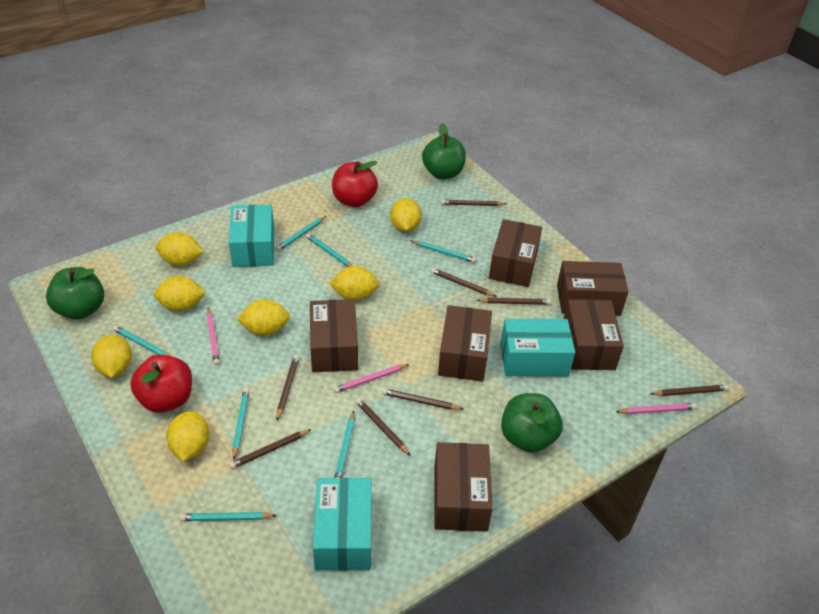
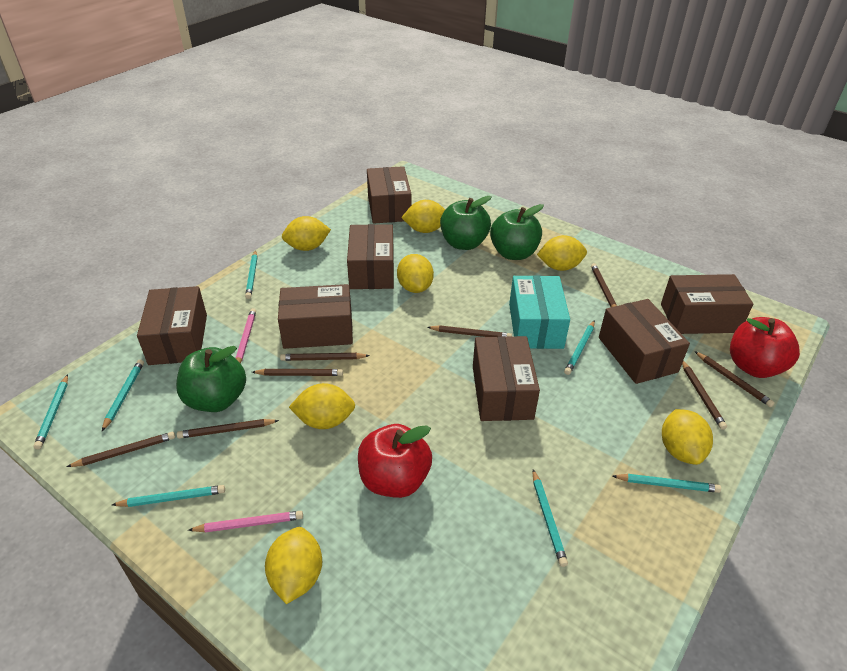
brown box: [310,299,358,372] [434,442,493,532] [438,305,492,382] [489,219,542,287] [557,261,629,316] [564,299,624,370] = 6 -> [137,286,207,365] [278,284,353,349] [347,224,394,289] [367,166,411,224] [473,336,540,421] [599,299,690,384] [661,274,753,334] = 7
pink pencil: [206,307,220,365] [334,364,409,393] [616,403,697,414] = 3 -> [188,511,303,533] [236,308,256,363] = 2
turquoise box: [229,205,274,267] [313,478,372,571] [500,319,575,376] = 3 -> [509,275,570,349] = 1

